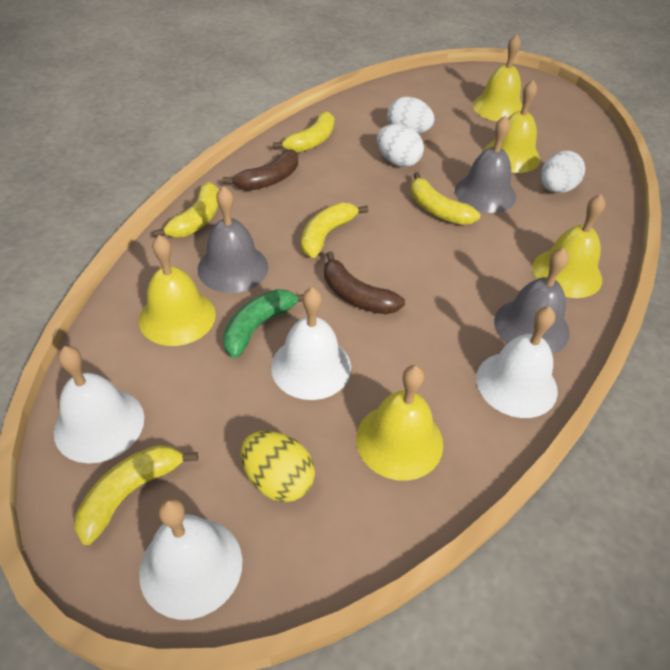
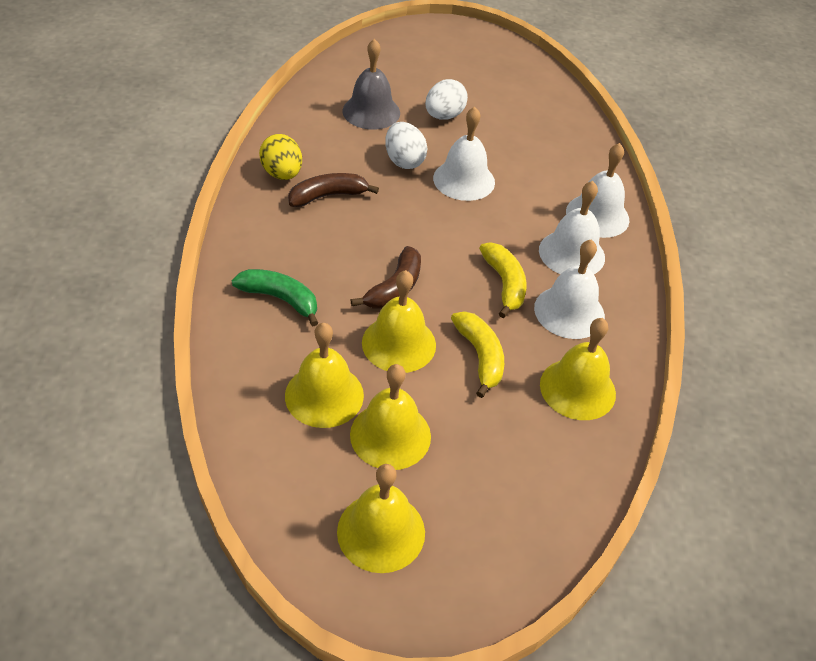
grey bell: [198,186,268,293] [455,115,516,213] [494,248,570,354] = 3 -> [343,39,400,130] = 1
white egg: [377,124,424,167] [387,97,434,134] [541,151,585,193] = 3 -> [385,122,428,169] [425,79,468,120] = 2
yellow banana: [75,445,198,545] [153,182,219,238] [273,111,334,153] [301,203,368,258] [410,172,480,225] = 5 -> [451,311,504,398] [479,242,527,318] = 2

